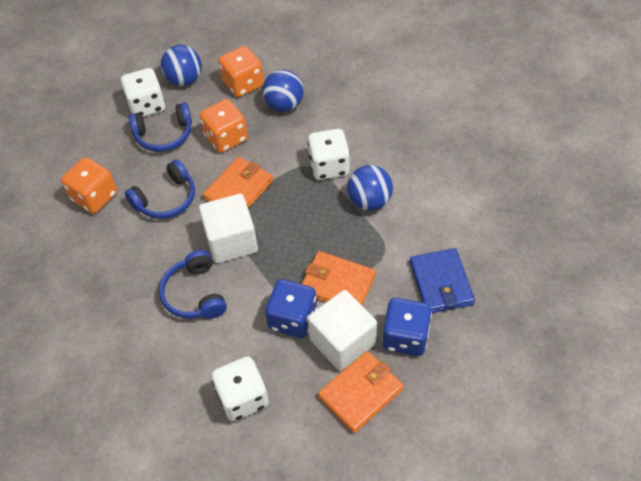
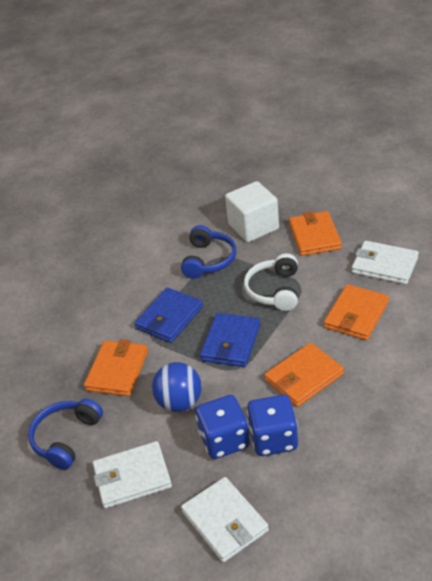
blue ball: [161,45,202,86] [262,70,304,112] [347,165,393,211] = 3 -> [152,362,202,412] = 1
blue headphones: [125,159,195,219] [129,103,192,152] [159,250,227,319] = 3 -> [28,399,103,470] [181,225,236,279] = 2
blue wallet: [410,248,475,313] = 1 -> [134,288,203,343] [200,313,260,367] = 2
orange dice: [61,157,117,214] [200,99,248,153] [218,46,264,97] = 3 -> none = 0
orange wallet: [203,157,273,208] [302,251,376,305] [318,351,404,433] = 3 -> [84,339,148,396] [265,343,344,407] [289,211,342,256] [324,284,389,340] = 4
white cube: [199,194,258,263] [308,290,377,371] = 2 -> [225,181,279,242] = 1
white dice: [121,68,165,117] [211,356,269,421] [307,129,350,180] = 3 -> none = 0
white headphones: none = 0 -> [244,253,298,311] = 1
white wallet: none = 0 -> [93,441,172,509] [181,477,269,562] [352,241,419,284] = 3

